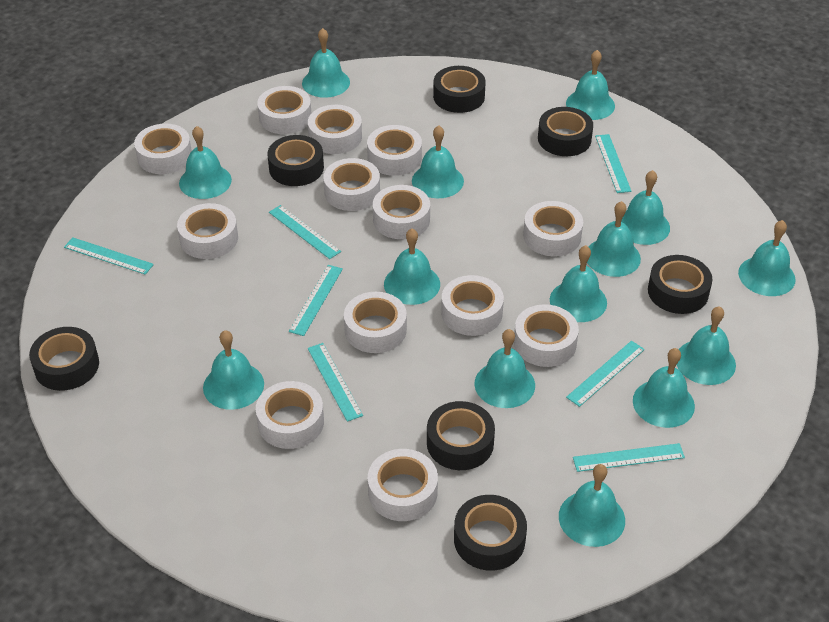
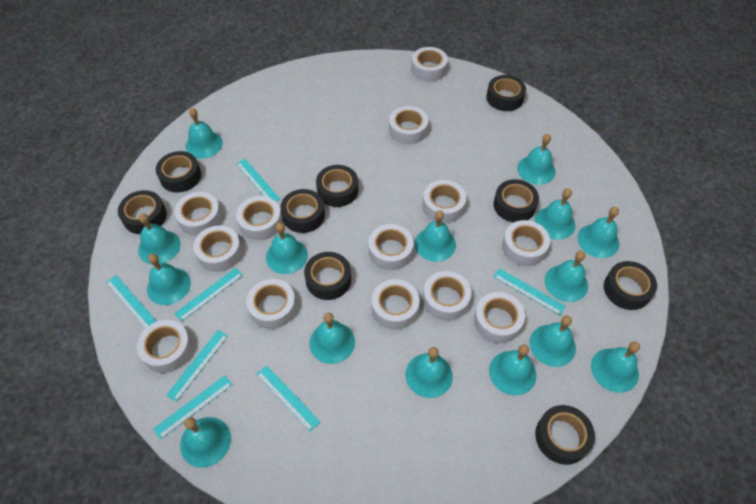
black tape: [29,327,99,391] [267,135,324,186] [427,401,495,470] [433,66,486,113] [454,495,527,571] [538,107,593,156] [648,255,713,314] = 7 -> [118,190,167,234] [156,151,201,193] [280,189,325,233] [304,252,351,300] [316,165,359,207] [486,75,526,111] [493,179,539,222] [535,405,595,465] [604,261,657,310] = 9
turquoise bell: [179,126,232,199] [203,330,264,410] [302,28,350,98] [384,229,440,305] [412,125,464,198] [474,329,535,408] [550,245,607,322] [559,464,625,547] [566,50,615,120] [587,201,641,277] [621,170,670,245] [633,348,695,428] [677,306,736,385] [738,220,796,296] = 14 -> [138,213,180,265] [147,254,191,305] [180,417,231,468] [186,108,223,159] [266,223,308,274] [309,313,355,364] [405,347,453,398] [415,210,456,262] [489,344,536,396] [517,134,556,185] [530,316,576,367] [534,188,575,240] [545,251,588,302] [577,207,619,258] [591,342,640,393] = 15

